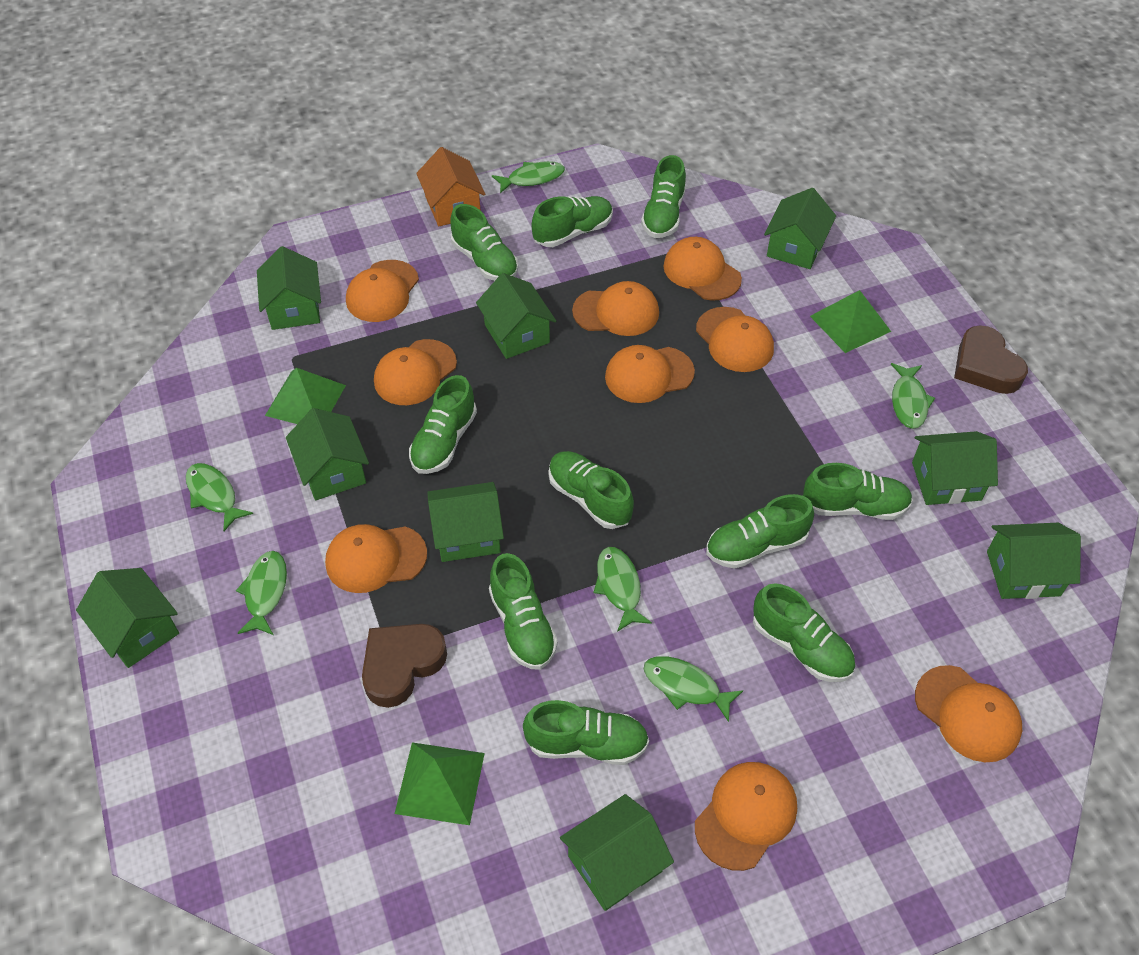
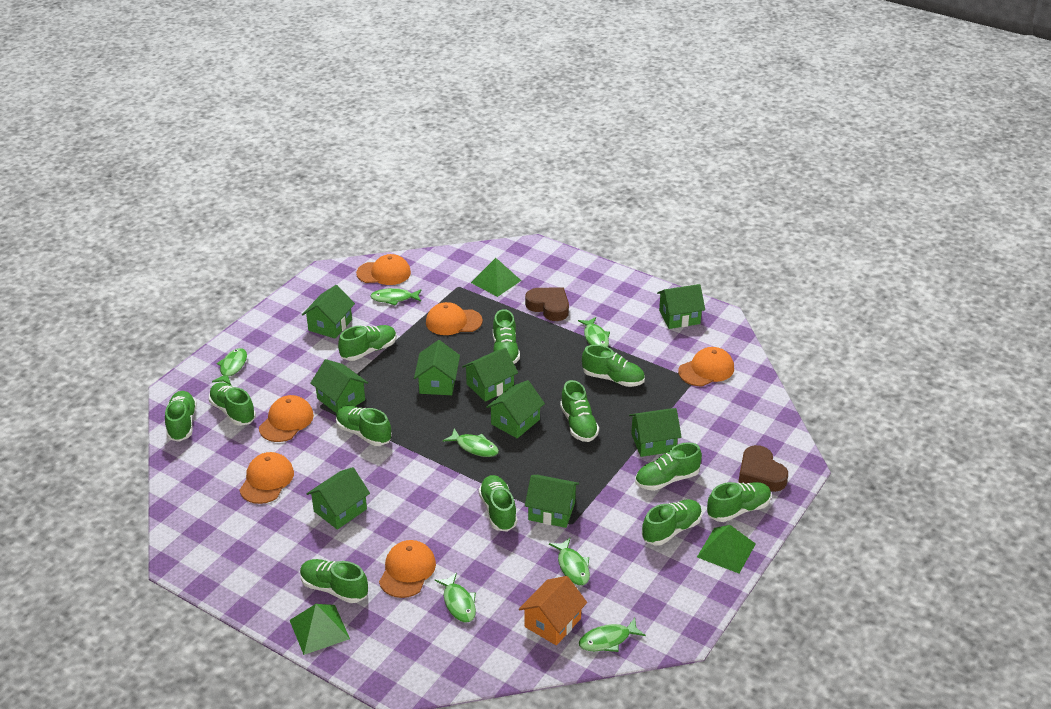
green fish: [186,463,253,531] [236,551,287,635] [492,161,565,193] [593,547,652,632] [644,656,743,722] [891,363,935,429] = 6 -> [212,348,247,385] [370,288,422,306] [434,572,476,623] [443,428,499,457] [549,538,590,585] [578,317,610,347] [579,618,646,652] = 7
green shoe: [409,375,477,474] [450,204,518,281] [489,553,558,670] [523,700,649,765] [532,196,613,247] [548,451,634,529] [641,155,686,238] [706,494,814,569] [753,583,855,682] [803,463,913,520] = 10 -> [165,391,197,442] [209,382,256,426] [300,559,368,603] [336,406,392,446] [338,325,397,361] [478,475,518,532] [493,309,520,364] [560,380,599,442] [582,345,645,387] [635,442,702,491] [642,499,702,546] [707,482,771,522] = 12
orange cap: [325,524,427,593] [346,260,419,322] [374,339,457,405] [572,281,659,336] [605,345,695,403] [663,237,742,300] [695,762,797,871] [696,307,774,372] [915,665,1022,762] = 9 -> [240,452,294,504] [259,395,314,442] [356,254,411,285] [379,540,436,598] [426,302,483,335] [678,347,734,386] = 6

